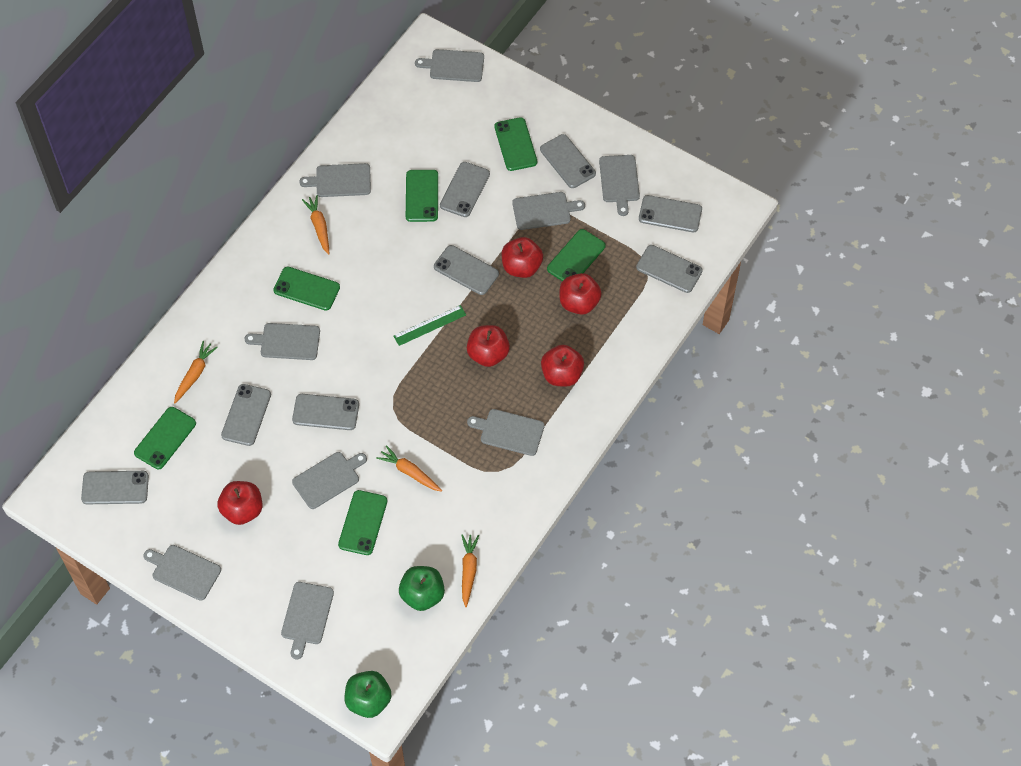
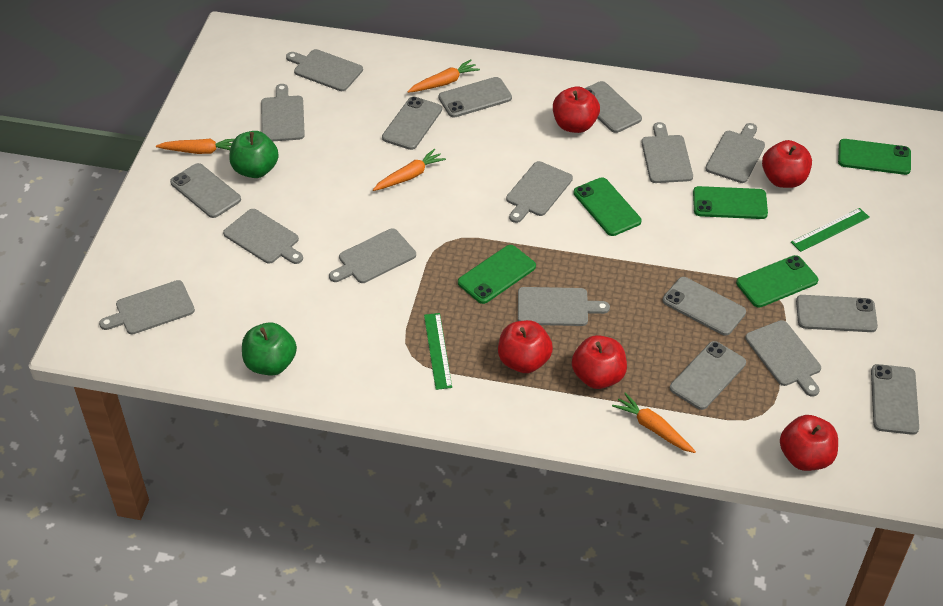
green phone: [134,407,196,469] [273,267,340,311] [338,490,387,555] [406,170,438,222] [494,117,537,171] [547,229,606,281] = 6 -> [458,245,536,304] [573,177,641,236] [693,186,768,219] [736,255,818,308] [838,139,911,175] = 5
green ruler: [393,305,466,346] = 1 -> [424,313,452,390] [791,208,870,252] = 2
grey cutting board: [143,545,221,601] [245,323,320,360] [281,582,334,659] [292,452,367,509] [299,163,371,197] [415,49,484,82] [467,409,545,456] [512,192,585,230] [599,155,640,216] = 9 -> [99,280,195,334] [223,209,303,264] [261,84,305,141] [286,49,363,91] [329,229,416,283] [506,161,573,223] [518,287,610,326] [641,122,693,183] [705,123,765,183] [745,320,821,397] = 10

